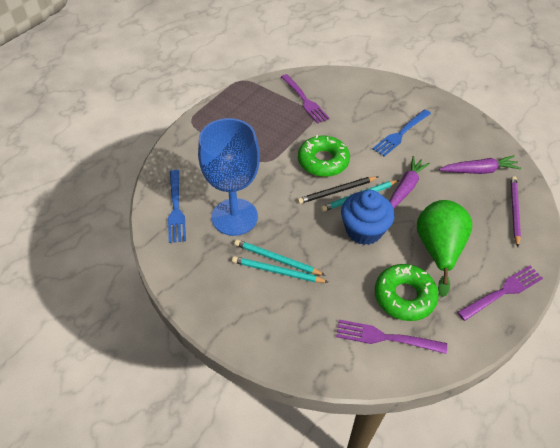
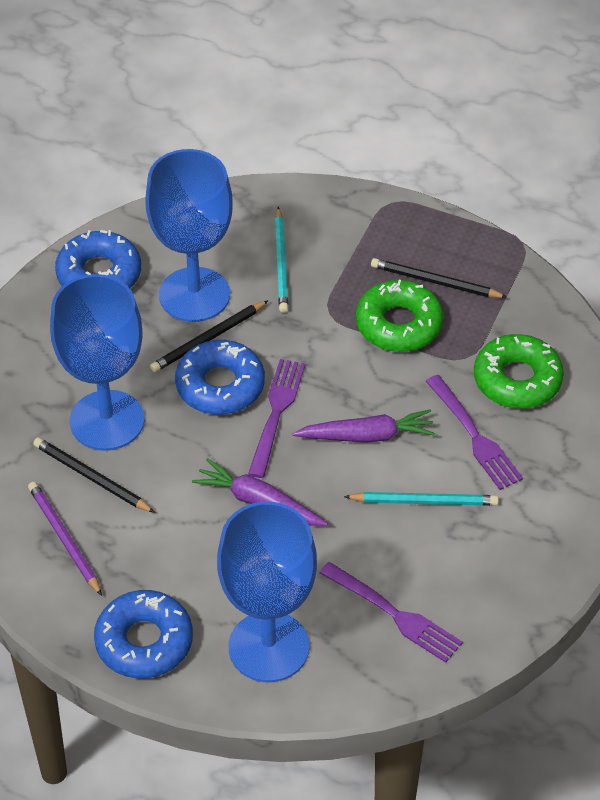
black pencil: [298,176,378,204] = 1 -> [33,437,155,513] [150,300,269,372] [371,258,507,298] = 3
blue cupcake: [341,190,394,245] = 1 -> none = 0
blue donut: none = 0 -> [55,230,141,288] [94,590,193,678] [175,340,265,415] = 3
blue fork: [168,170,186,243] [372,109,431,156] = 2 -> none = 0
blue goblet: [198,118,260,236] = 1 -> [50,274,144,451] [145,149,233,322] [217,501,317,682] = 3
green pear: [417,200,472,297] = 1 -> none = 0
turquoise pencil: [232,256,328,283] [234,239,325,275] [321,180,400,212] = 3 -> [274,207,289,313] [344,492,499,506] = 2

